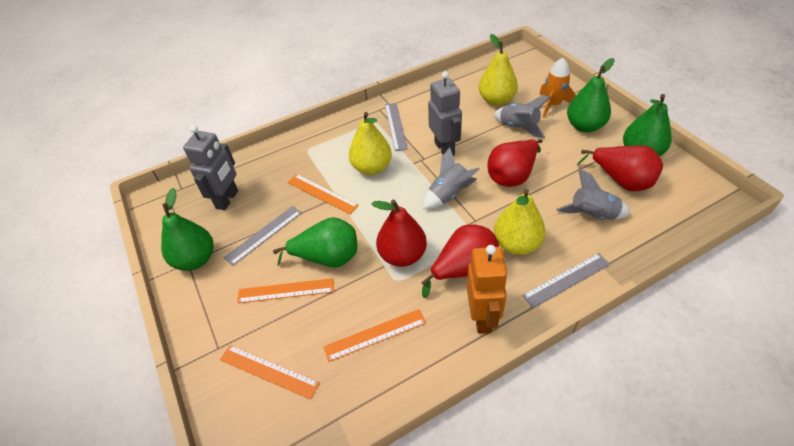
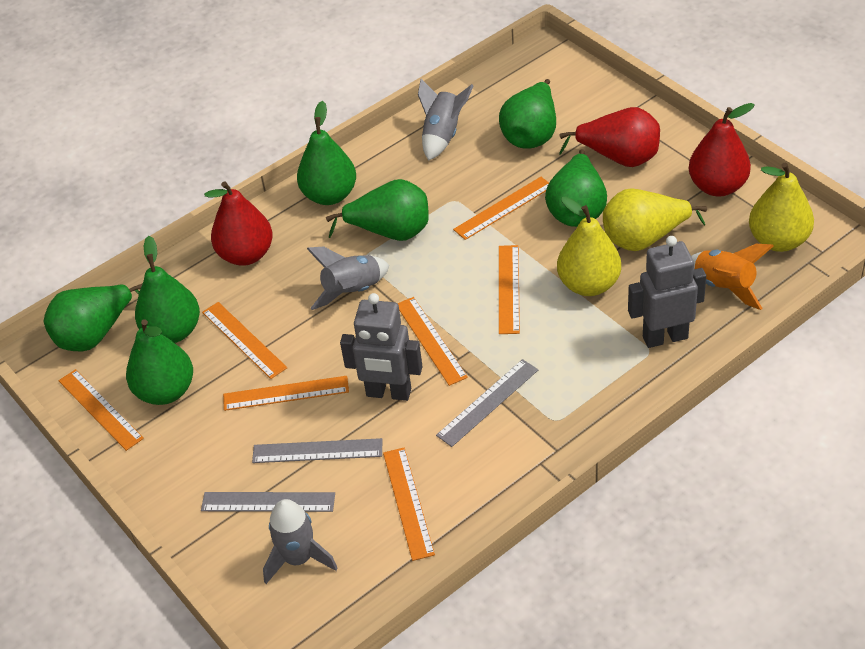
green pear: [161,188,213,271] [273,217,357,268] [567,58,615,133] [623,94,672,157] = 4 -> [44,283,143,351] [126,319,193,405] [135,236,200,343] [297,101,356,205] [326,179,429,241] [499,79,556,148] [545,149,607,227] = 7
orange robot: [467,245,508,334] = 1 -> none = 0
orange ruler: [220,345,320,400] [237,278,334,303] [288,174,359,214] [323,309,426,362] = 4 -> [58,369,144,451] [202,302,287,379] [223,376,349,411] [383,448,435,561] [397,297,468,386] [453,177,549,240] [499,245,520,334] = 7
red pear: [371,200,427,267] [421,224,499,298] [488,139,542,187] [577,145,663,191] = 4 -> [204,181,273,266] [559,107,660,167] [689,103,755,197] = 3

